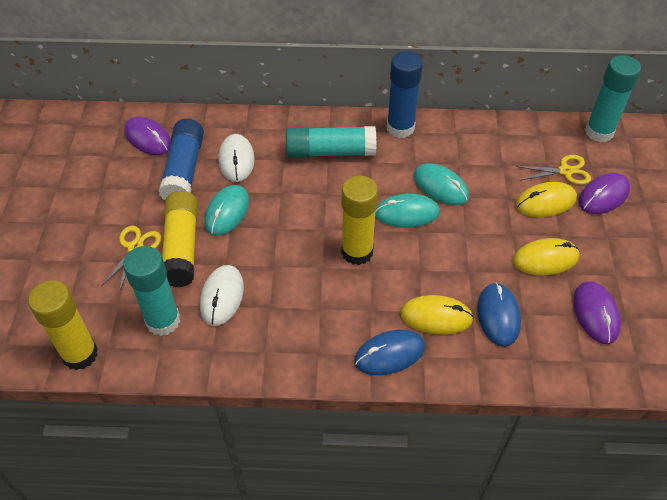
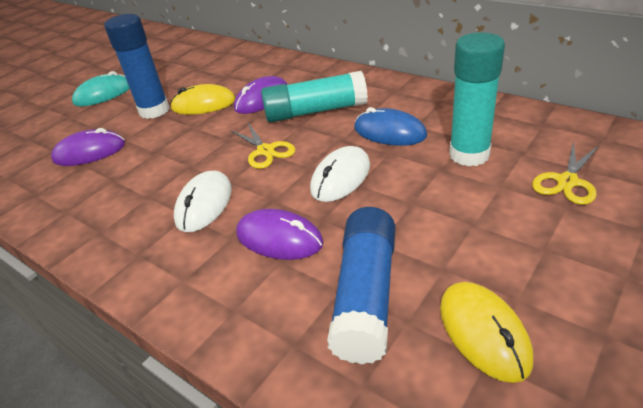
blue mouse: [354,330,425,375] [477,282,521,347] = 2 -> [354,107,427,146] = 1
turquoise glue stick: [123,246,180,336] [286,126,376,158] [585,55,641,142] = 3 -> [261,71,368,122] [449,32,505,167] = 2
turquoise mouse: [204,185,249,236] [375,194,440,228] [414,163,469,205] = 3 -> [72,71,130,106] = 1
yellow glue stick: [28,280,98,370] [162,191,198,287] [341,175,378,265] = 3 -> none = 0
yellow mouse: [400,295,474,335] [513,238,580,275] [516,182,577,217] = 3 -> [170,84,235,115] [440,282,533,383] = 2

